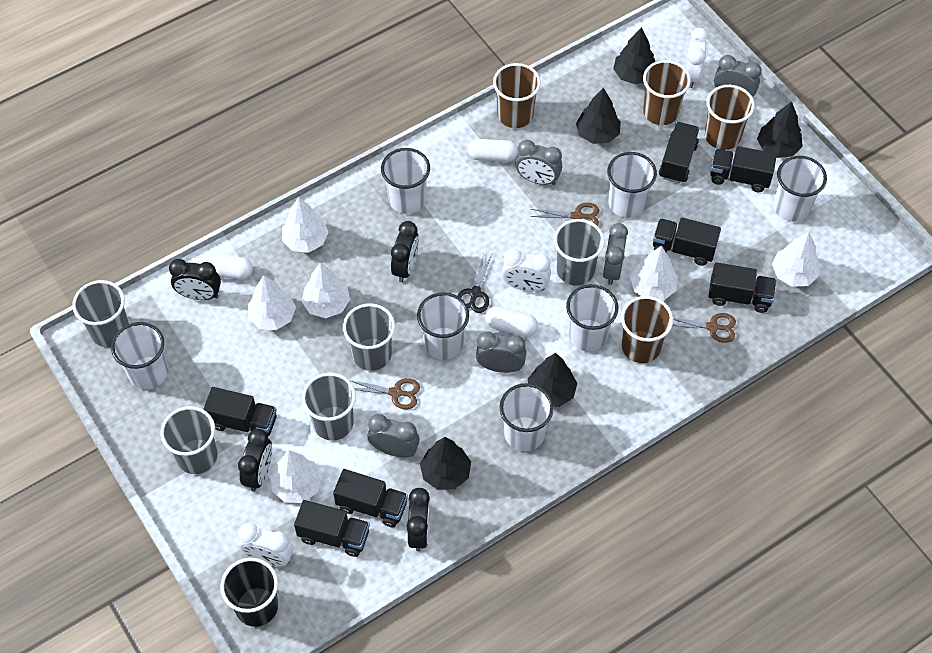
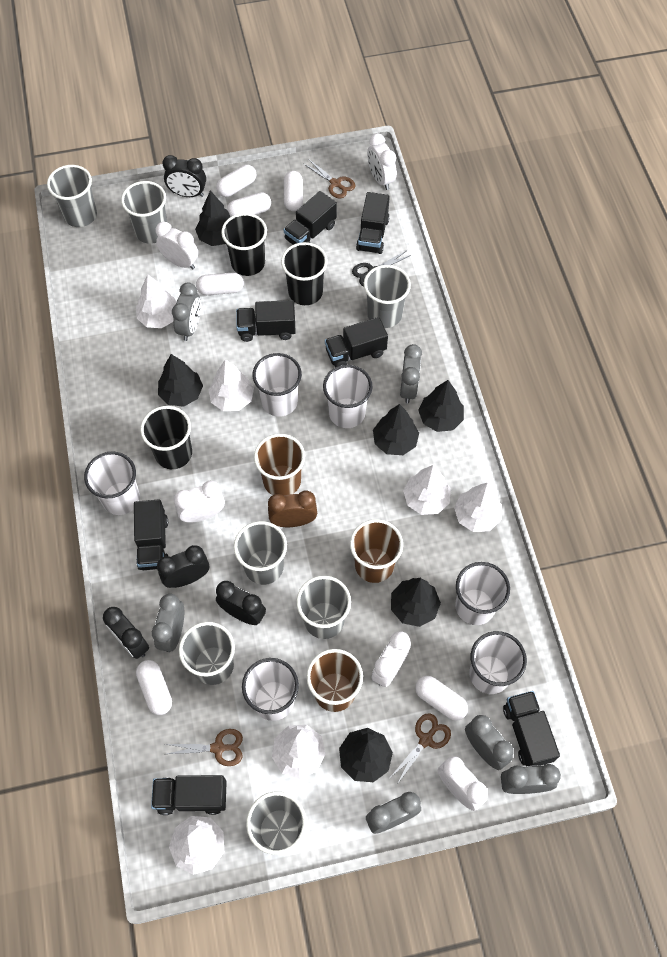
black cup: [220,558,278,627] = 1 -> [140,406,192,469] [221,213,267,276] [281,242,328,305] = 3
black tree: [420,437,471,490] [528,353,578,407] [576,88,621,144] [613,27,655,85] [757,101,803,158] = 5 -> [158,354,203,407] [195,190,230,246] [339,728,393,782] [373,404,419,455] [391,578,441,627] [418,380,464,432] = 6
brown clock: none = 0 -> [268,490,317,527] = 1
brown cup: [493,63,541,128] [621,296,673,363] [643,60,691,125] [705,85,755,150] = 4 -> [254,434,305,496] [307,649,363,712] [350,519,403,583] = 3
grey clock: [367,414,420,458] [476,331,526,373] [515,140,562,185] [603,223,628,285] [714,55,762,97] = 5 -> [152,594,184,652] [172,282,201,341] [366,792,421,834] [400,344,422,403] [465,715,514,770] [501,764,561,794] = 6
grey cup: [72,280,129,347] [161,406,218,474] [302,373,356,441] [343,303,395,371] [554,219,605,286] = 5 -> [47,165,97,227] [121,181,167,244] [179,622,235,685] [234,521,287,585] [246,792,306,855] [296,576,351,639] [364,265,411,328] = 7
white capsule: [200,254,253,280] [467,139,518,162] [485,306,538,337] = 3 -> [136,660,172,715] [196,273,244,295] [216,165,256,197] [227,192,271,217] [284,171,303,211] [415,676,468,721] = 6
white clock: [238,523,293,566] [502,249,551,292] [685,28,708,88] = 3 -> [156,222,198,269] [174,481,225,523] [367,133,397,190] [372,631,411,687] [438,756,488,811] = 5
white cup: [111,322,168,389] [381,148,430,214] [417,292,469,360] [499,383,554,451] [566,284,619,352] [607,152,657,218] [773,156,827,222] = 7 -> [84,451,140,515] [242,658,299,721] [253,353,302,417] [323,365,373,428] [455,562,510,625] [469,631,527,694] = 6

